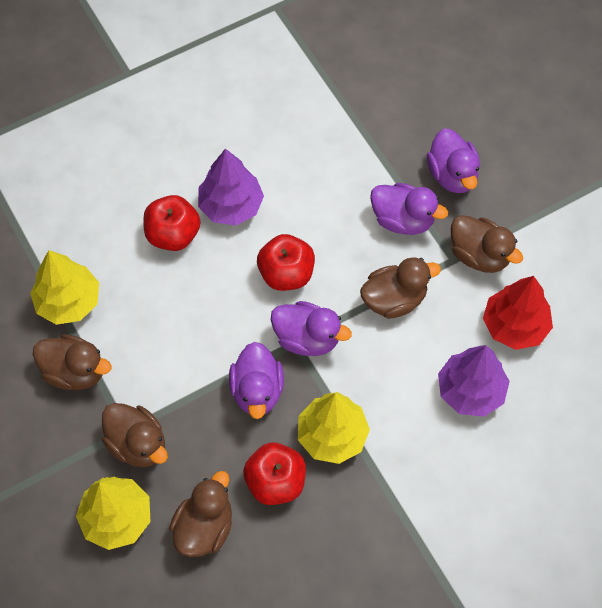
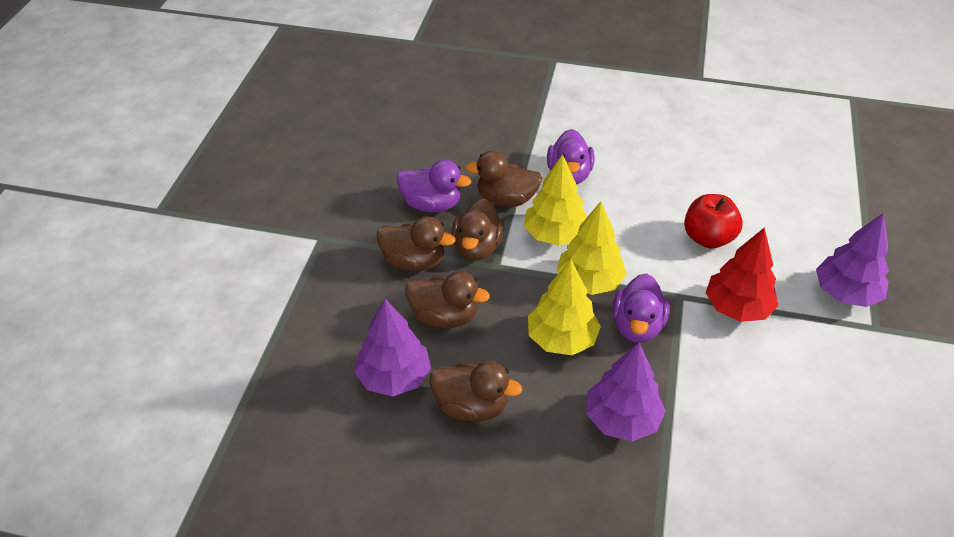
purple duck: [229,342,284,419] [271,301,352,356] [370,183,448,235] [427,128,480,193] = 4 -> [397,160,471,212] [547,129,595,185] [612,273,669,343] = 3
purple tree: [198,148,264,226] [438,345,510,417] = 2 -> [354,299,431,397] [587,343,666,442] [816,213,889,307] = 3
red apple: [143,195,200,251] [243,443,306,505] [257,234,315,291] = 3 -> [684,194,743,249] = 1

